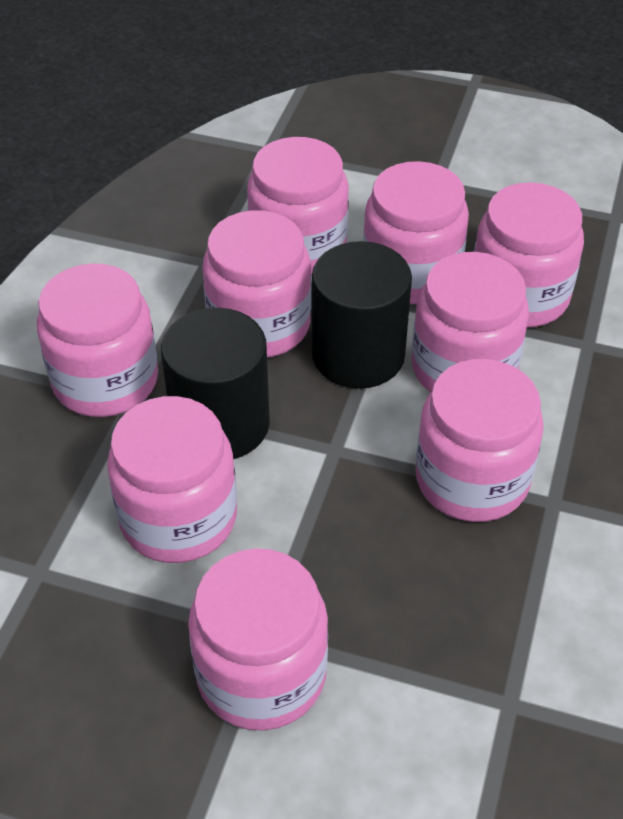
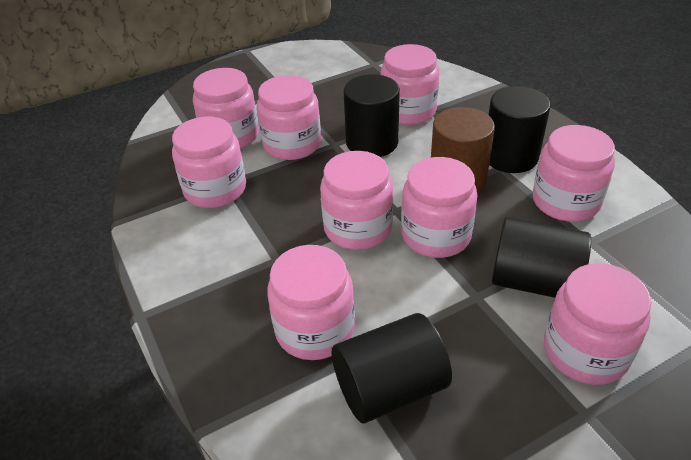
black cylinder: [161,308,270,459] [312,241,412,389] = 2 -> [332,313,452,423] [344,74,400,157] [488,86,550,173] [492,217,591,298] = 4
brown cylinder: none = 0 -> [431,107,495,193] = 1

